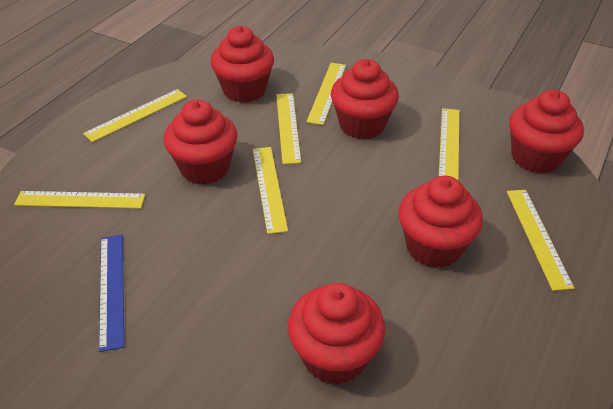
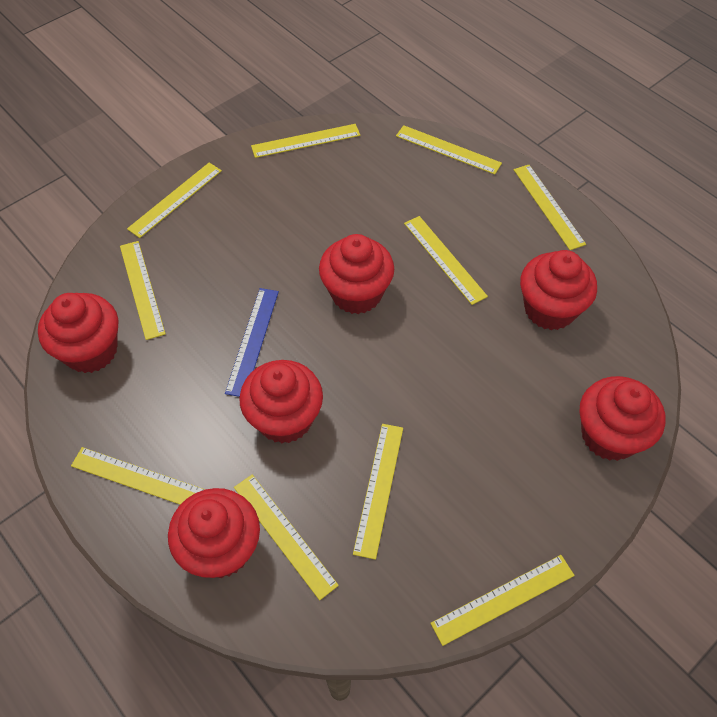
yellow ruler: [14,191,145,208] [83,89,187,142] [253,147,288,234] [276,93,301,164] [306,63,346,125] [439,108,460,180] [507,190,574,291] = 7 -> [71,447,206,505] [120,241,166,340] [127,163,222,238] [234,475,339,600] [251,124,360,158] [353,424,403,560] [396,125,502,175] [404,216,488,305] [430,555,575,646] [514,165,586,250] = 10

